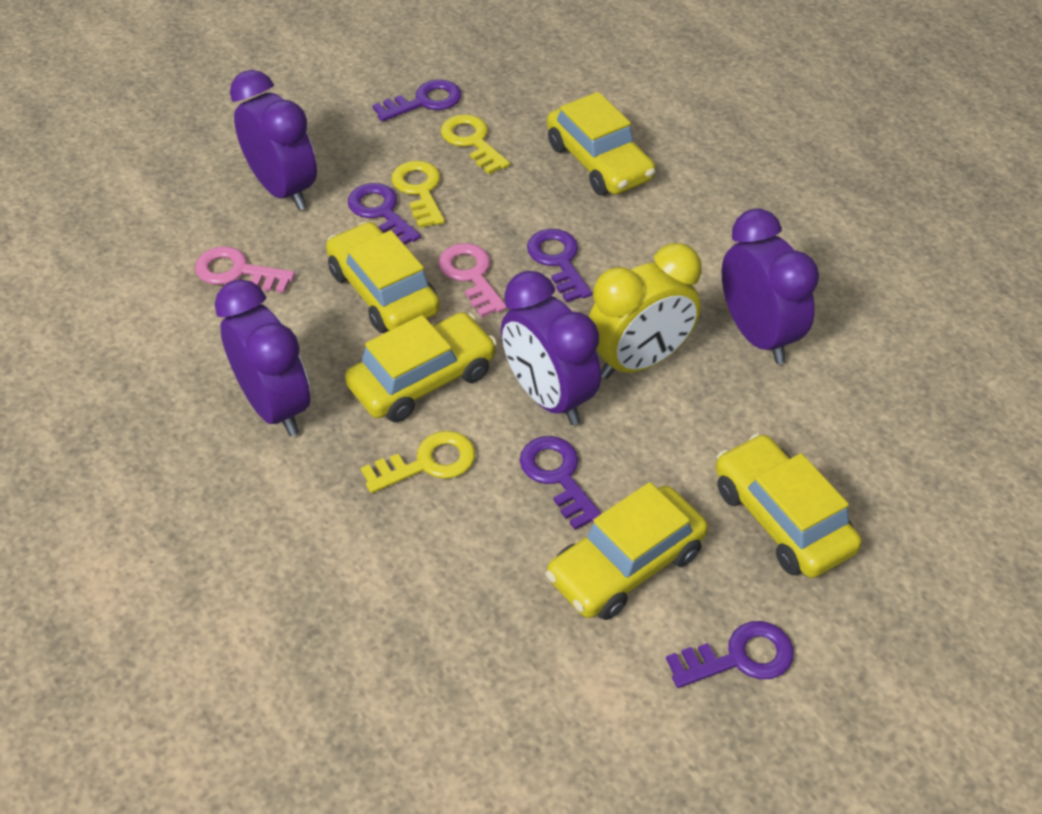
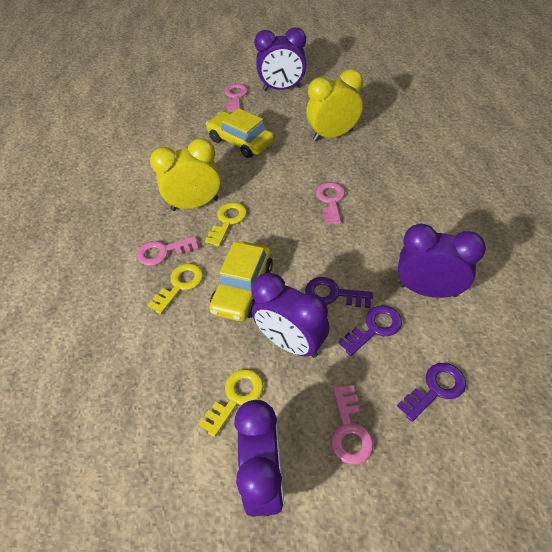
pink key: [195,246,295,293] [438,243,507,318] = 2 -> [137,236,199,266] [225,83,248,112] [316,182,345,225] [331,385,373,465] = 4
purple key: [348,183,421,245] [372,79,461,122] [520,436,602,530] [527,229,592,303] [666,621,794,688] = 5 -> [305,277,373,308] [338,305,402,356] [397,363,466,422] = 3
yellow car: [326,221,440,333] [345,312,497,422] [546,482,708,620] [547,92,656,196] [716,433,862,578] = 5 -> [206,108,274,158] [209,241,273,321] = 2
yellow clock: [589,243,702,379] = 1 -> [150,138,221,211] [306,69,363,141] = 2

